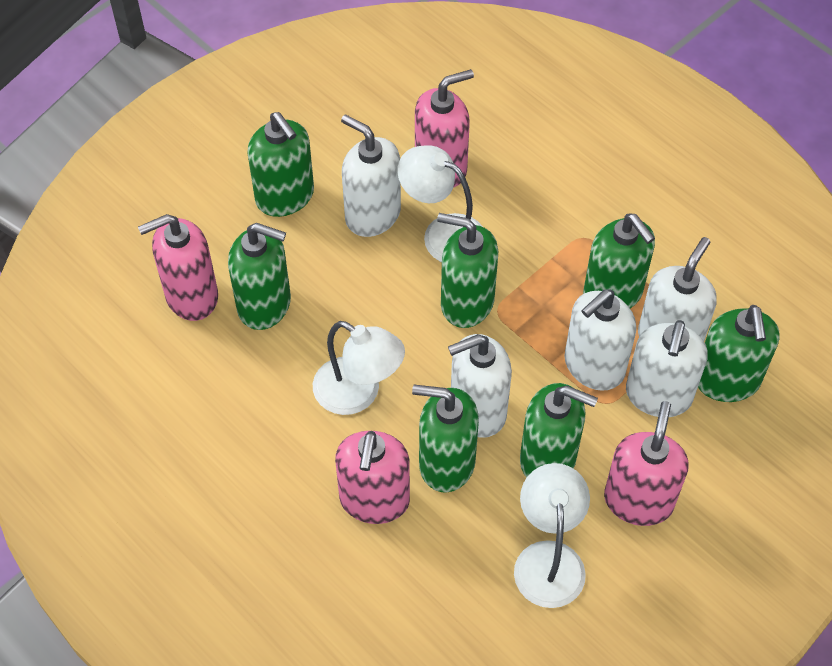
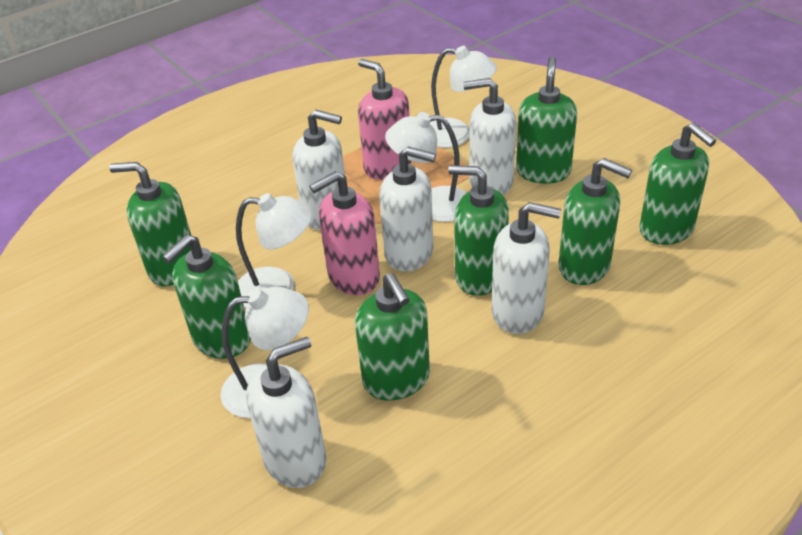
pink soap dispenser: [138,214,218,321] [335,431,410,524] [415,69,474,188] [604,401,689,526] = 4 -> [309,171,380,295] [358,59,411,180] = 2
white lamp: [313,321,405,415] [397,145,483,262] [514,463,590,608] = 3 -> [221,286,309,418] [236,193,312,308] [385,112,467,222] [430,46,497,148] = 4

